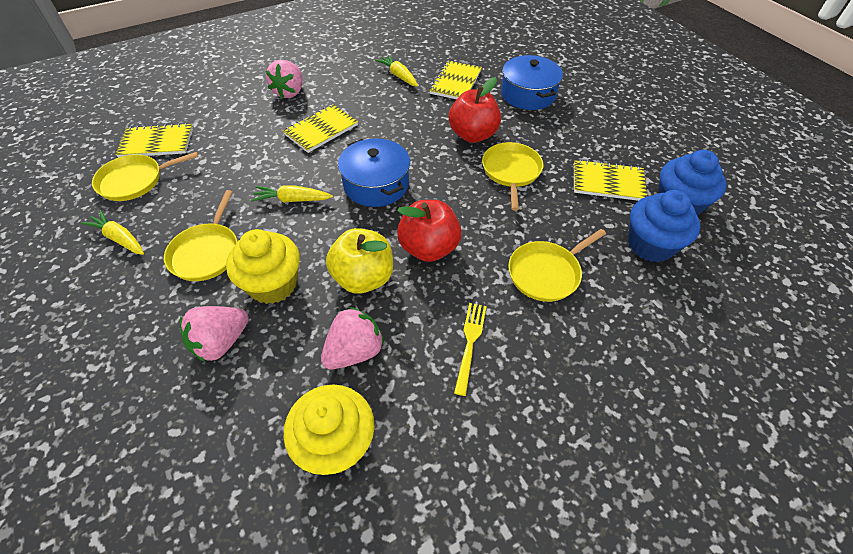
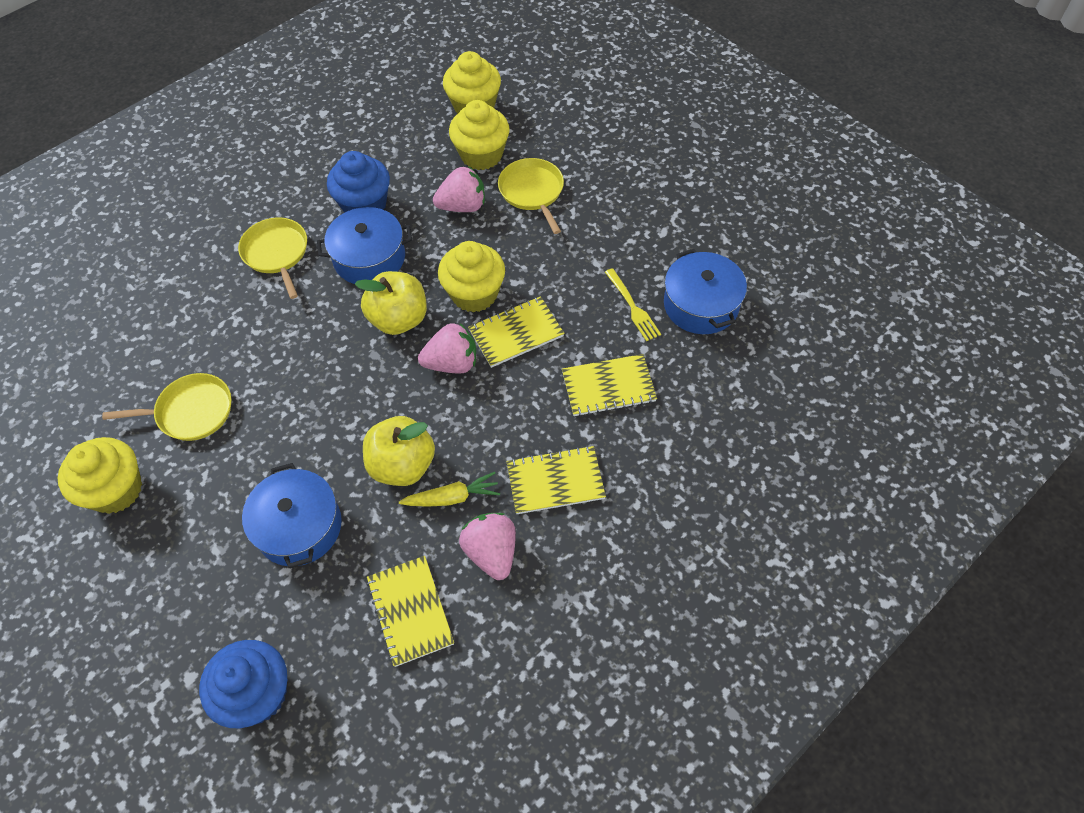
blue pot: [338,138,410,207] [501,55,563,110] = 2 -> [242,463,342,568] [317,207,412,284] [664,249,747,334] = 3
red apple: [397,200,462,262] [449,77,501,143] = 2 -> none = 0
yellow apple: [326,228,393,294] = 1 -> [355,271,427,335] [363,416,435,486] = 2
yellow carrot: [81,210,144,255] [251,185,333,202] [375,55,418,87] = 3 -> [399,472,500,507] = 1
yellow cupcake: [226,229,300,304] [283,384,374,475] = 2 -> [58,437,142,514] [438,241,505,313] [443,51,501,114] [449,100,509,170] = 4
yellow pan: [92,152,198,201] [164,190,238,281] [482,142,543,211] [508,229,606,302] = 4 -> [102,373,231,441] [238,217,307,299] [498,158,564,234] = 3

